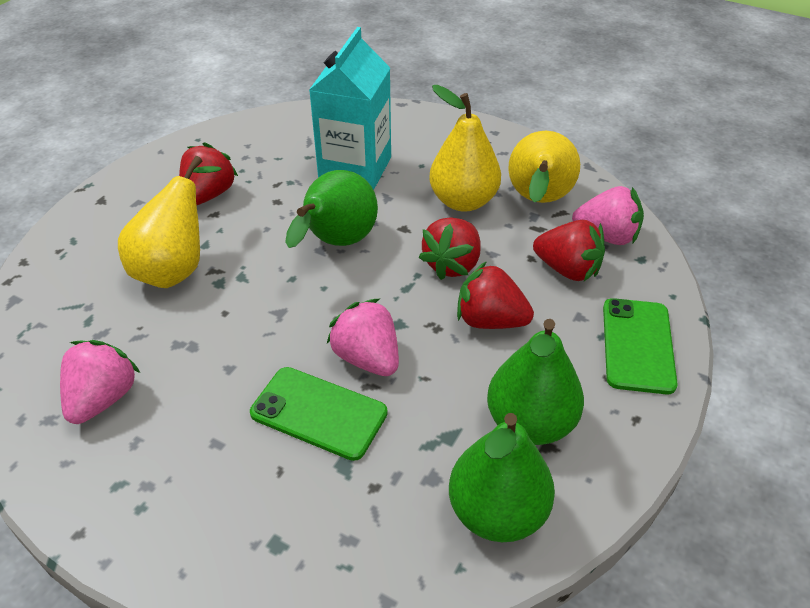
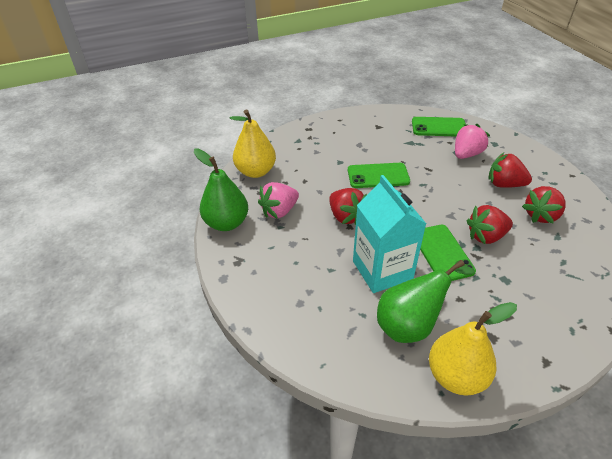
green pear: [285,170,378,248] [449,413,555,542] [487,319,584,445] = 3 -> [194,148,248,231] [377,260,475,343] = 2
green phone: [250,367,388,461] [603,298,678,394] = 2 -> [348,163,410,188] [412,117,466,136] [420,225,476,281] = 3
pink strawberry: [60,340,140,424] [327,298,399,376] [572,186,644,245] = 3 -> [258,182,299,219] [455,124,490,159] = 2
yellow pear: [118,156,222,288] [429,85,501,212] [508,131,580,203] = 3 -> [230,109,276,178] [429,302,517,396] = 2

